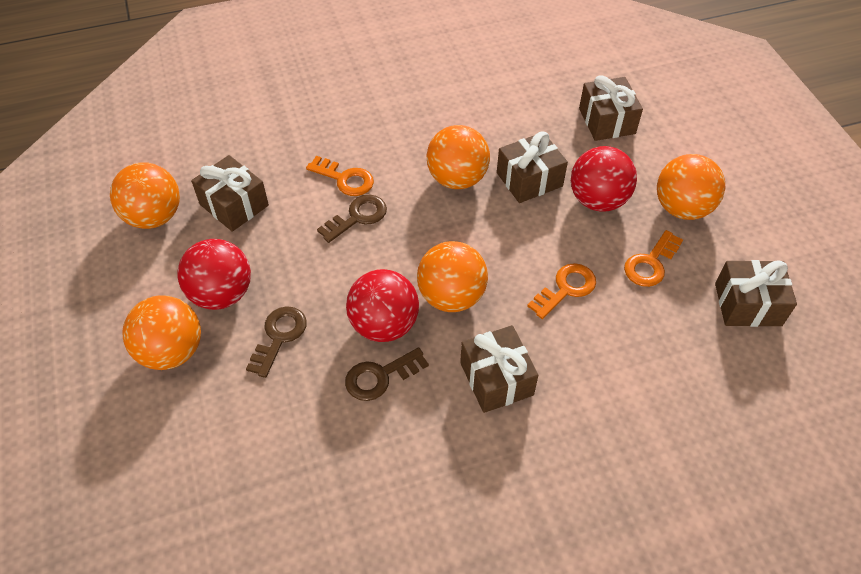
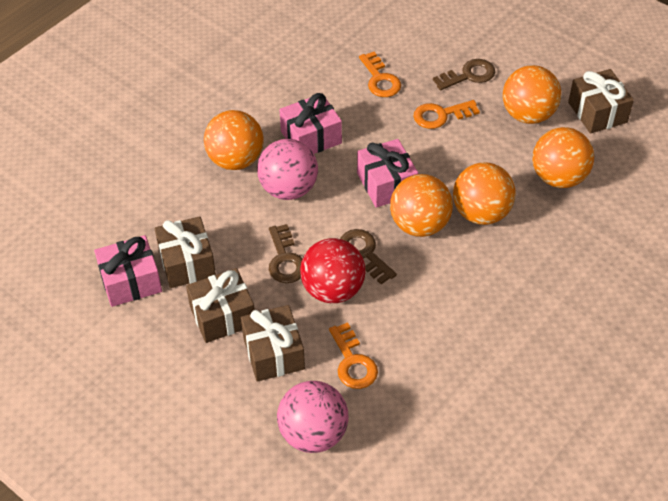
brown gift: [191,155,269,232] [460,325,538,413] [497,131,568,203] [579,75,643,141] [715,260,797,327] = 5 -> [155,216,216,288] [186,268,255,343] [241,305,305,382] [568,69,634,134] = 4
pink ball: none = 0 -> [257,139,318,200] [277,381,349,453] = 2
pink gift: none = 0 -> [94,235,162,307] [279,93,342,154] [357,139,418,208] = 3
red ball: [177,239,251,310] [346,269,419,342] [571,146,637,212] = 3 -> [300,238,366,303] = 1

